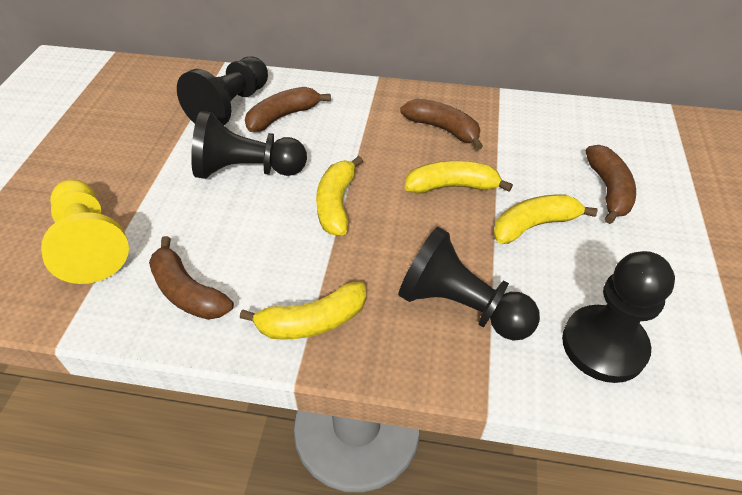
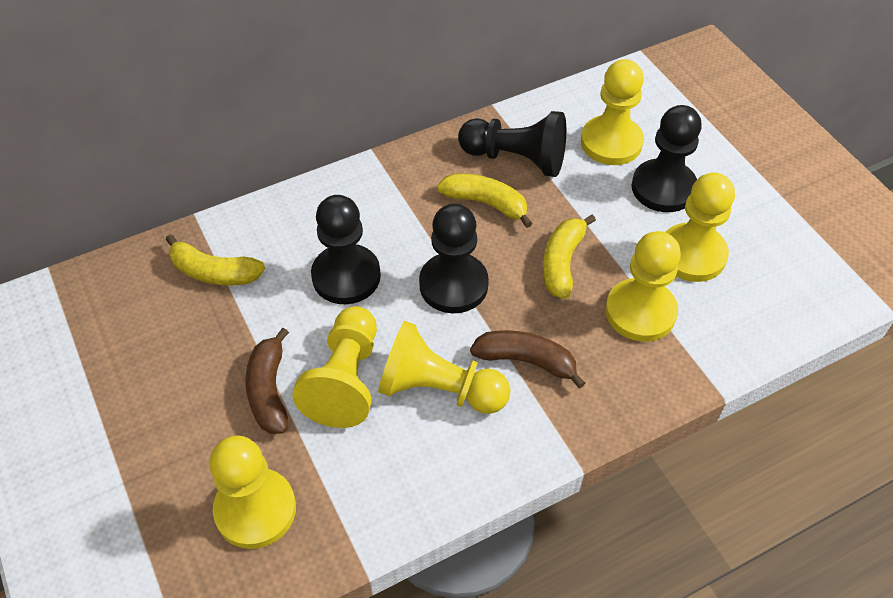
brown banana: [149,236,234,320] [245,87,331,132] [400,99,483,150] [586,145,636,224] = 4 -> [245,328,289,434] [470,330,585,389] = 2
yellow banana: [240,282,366,340] [316,156,363,236] [405,161,513,194] [493,195,597,244] = 4 -> [166,234,265,285] [437,173,533,228] [543,215,596,299] = 3
yellow pawn: [41,179,129,284] = 1 -> [209,435,296,549] [292,306,377,428] [378,321,511,414] [581,59,644,165] [605,231,681,342] [666,173,735,282] = 6

